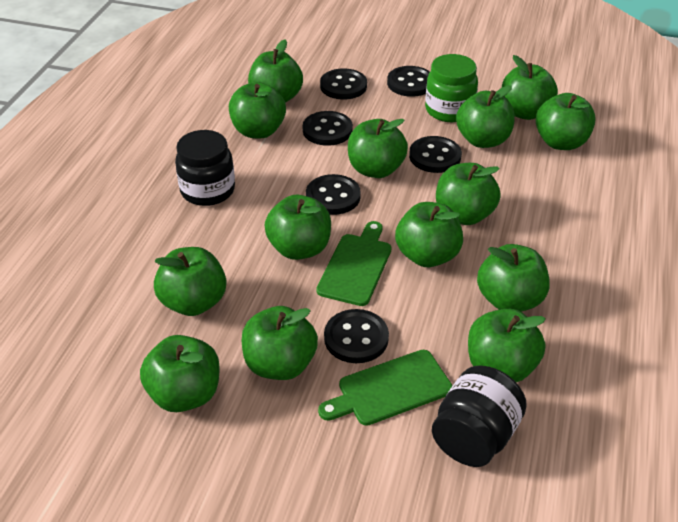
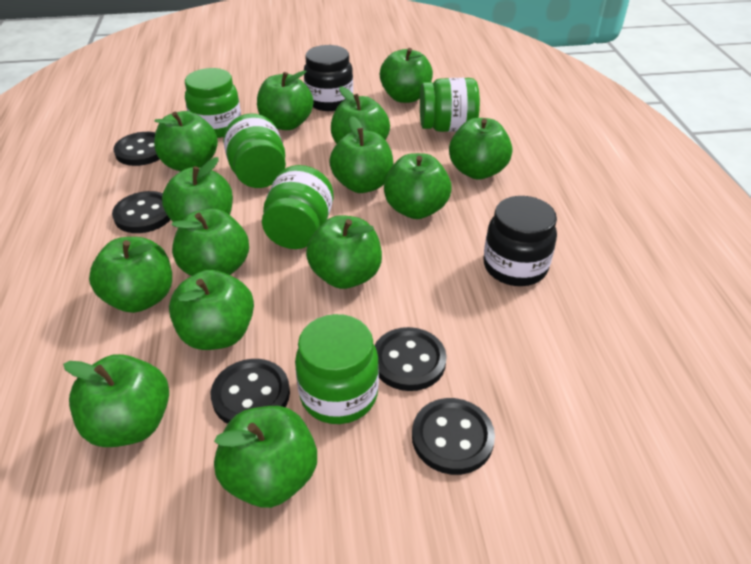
black button: [303,111,353,146] [306,174,361,215] [320,68,367,100] [324,309,389,363] [387,66,430,97] [409,136,462,173] = 6 -> [112,191,171,233] [114,132,160,166] [211,359,290,424] [375,327,447,391] [412,398,495,475] = 5
green cutting board: [316,221,392,306] [318,350,452,426] = 2 -> none = 0
green jar: [425,54,478,122] = 1 -> [185,68,241,138] [223,113,286,188] [262,165,334,249] [295,314,379,424] [420,78,480,132] = 5

